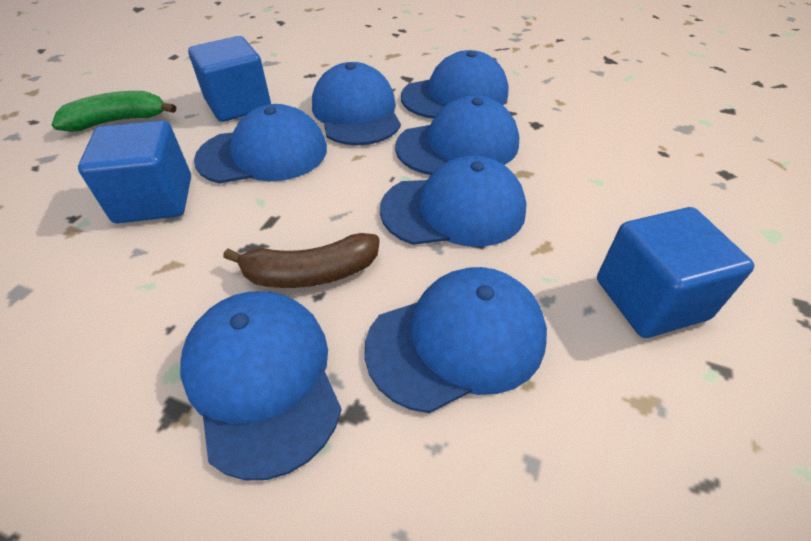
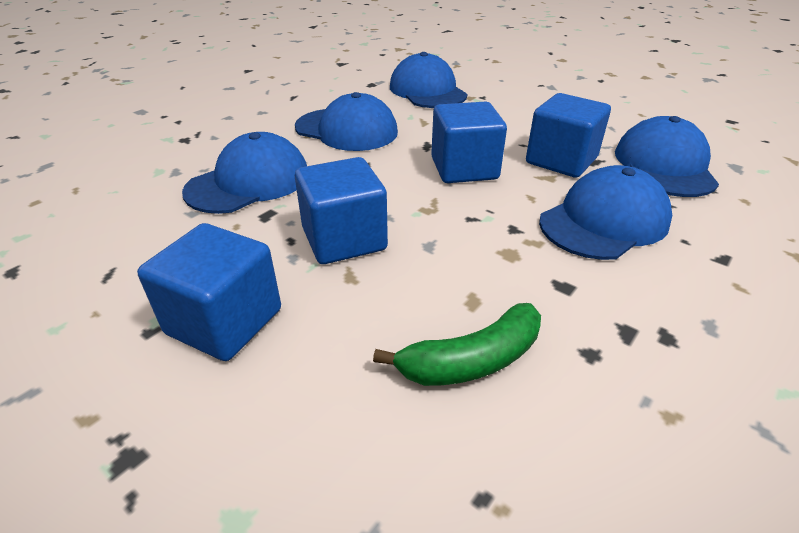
blue cap: [180,291,341,480] [194,104,327,183] [312,62,401,145] [364,267,547,413] [380,156,527,247] [395,95,519,175] [401,50,509,119] = 7 -> [182,132,307,214] [295,92,398,151] [390,52,467,108] [539,165,672,260] [615,116,719,197] = 5
blue cube: [78,120,191,223] [188,36,271,122] [597,207,755,338] = 3 -> [137,223,281,361] [295,157,388,264] [431,102,507,183] [526,93,611,178] = 4
brown banana: [223,233,380,288] = 1 -> none = 0

